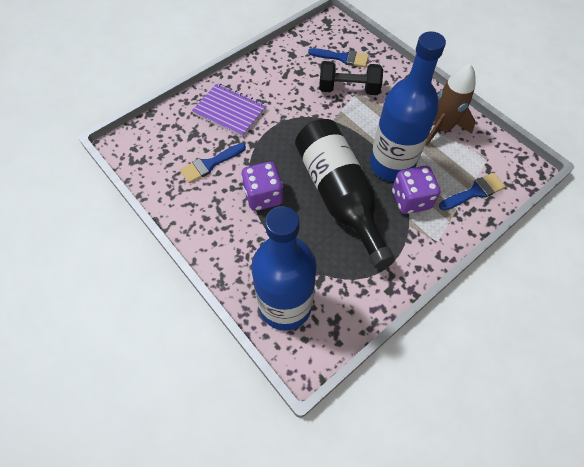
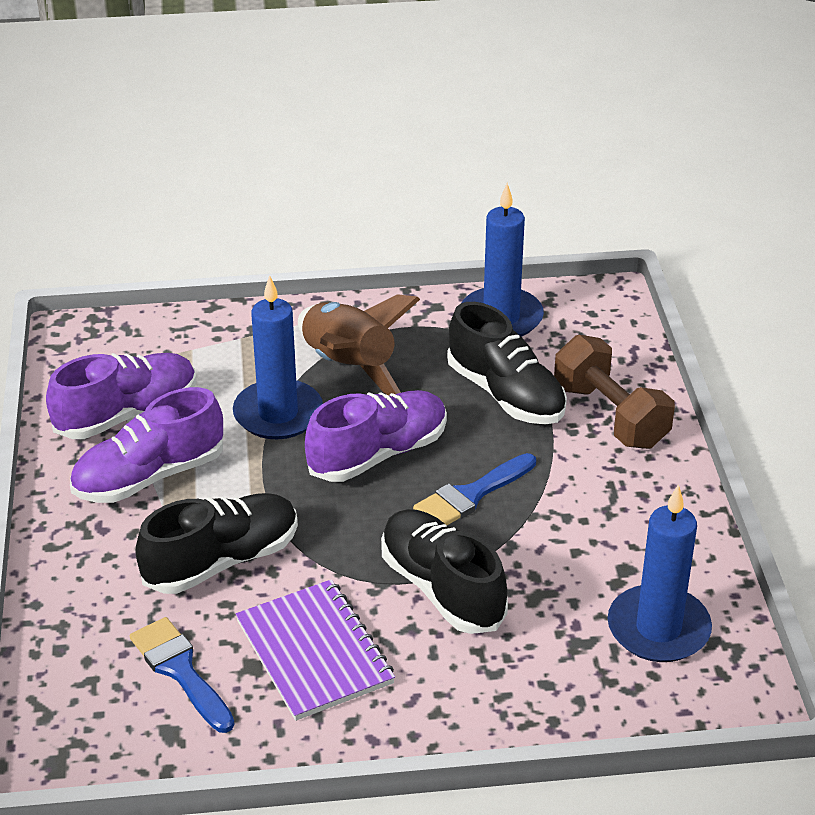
black bottle: [295,119,395,268] = 1 -> none = 0
black dumbbell: [319,61,383,95] = 1 -> none = 0
black shoe: none = 0 -> [135,493,298,594] [381,509,508,634] [447,302,567,424] = 3
blue bottle: [251,206,317,331] [370,31,446,182] = 2 -> none = 0
blue brush: [180,143,246,183] [308,48,369,67] [439,173,506,211] = 3 -> [130,617,235,733] [413,453,536,525] = 2
blue candle: none = 0 -> [233,275,323,439] [461,183,544,337] [608,484,712,662] = 3
brown dumbbell: none = 0 -> [554,335,675,449] = 1
purple dice: [241,162,283,211] [392,166,440,214] = 2 -> none = 0
purple shoe: none = 0 -> [46,353,197,439] [70,387,223,503] [305,390,447,482] = 3

